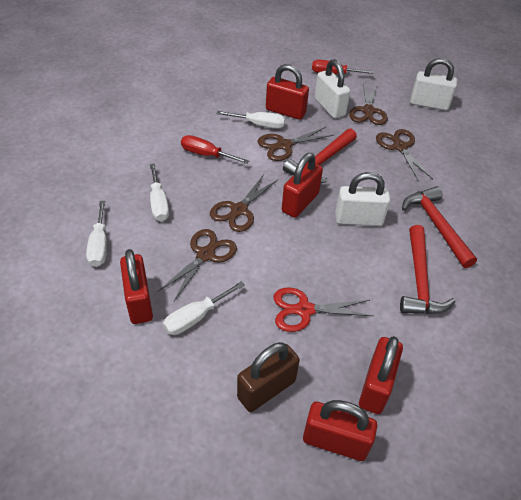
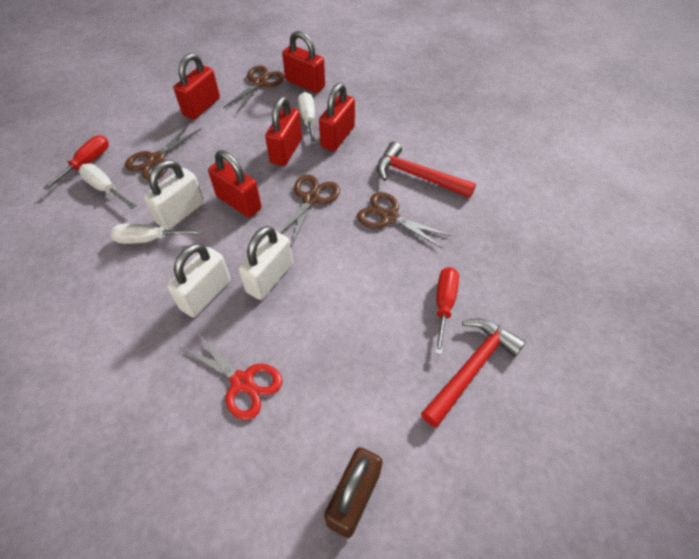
brown scissors: [158,229,237,301] [210,174,278,232] [258,127,334,161] [349,82,388,125] [376,129,433,182] = 5 -> [125,124,201,180] [223,66,285,114] [279,175,340,245] [357,192,451,249] = 4
red hammer: [283,128,357,183] [400,225,456,314] [402,186,477,268] = 3 -> [377,142,476,198] [421,319,526,428] = 2
white screwdriver: [86,201,107,267] [150,164,169,222] [163,281,245,335] [216,111,285,129] = 4 -> [79,164,136,209] [111,223,203,244] [298,92,317,145] = 3

